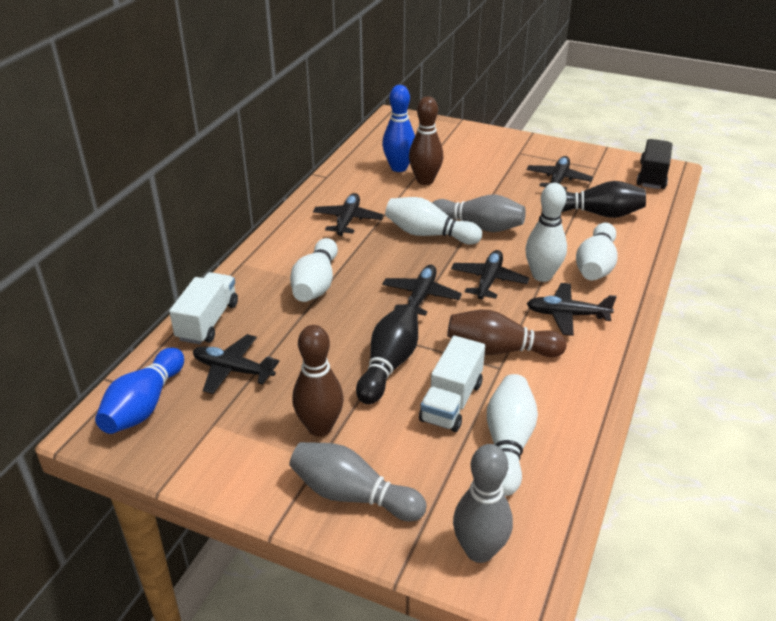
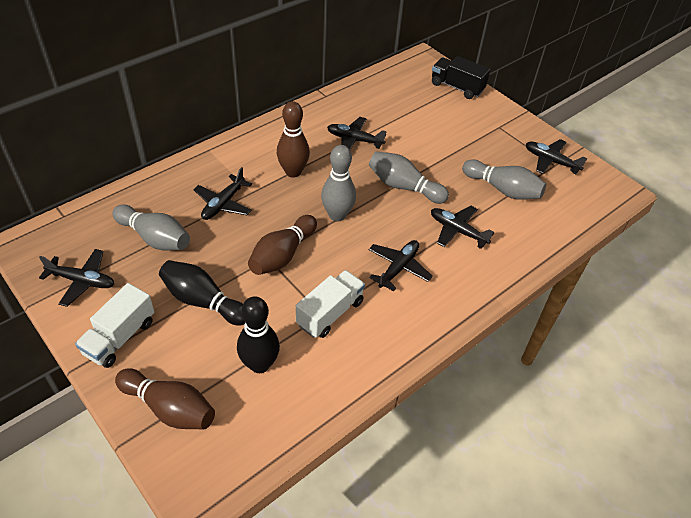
blue bowling pin: [95,348,184,434] [382,85,415,172] = 2 -> none = 0
grey bowling pin: [289,442,427,521] [432,194,526,232] [453,444,513,563] = 3 -> [112,204,190,250] [321,145,356,221] [369,151,449,204] [462,159,546,200] = 4
white bowling pin: [290,238,338,302] [385,197,482,244] [487,374,538,496] [525,183,567,282] [576,223,618,280] = 5 -> none = 0

